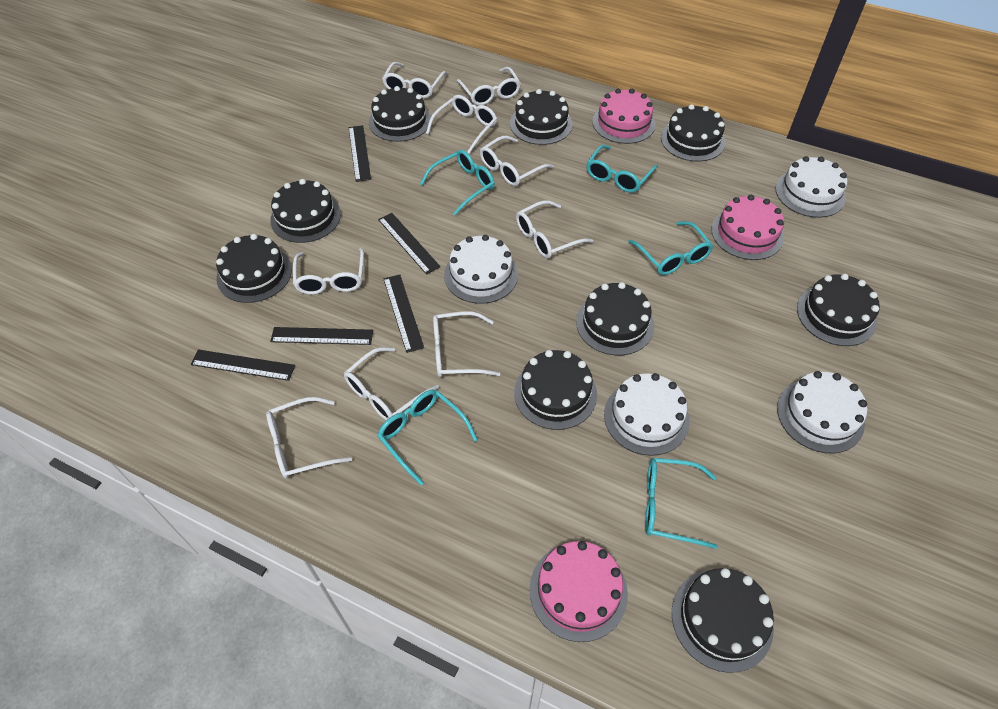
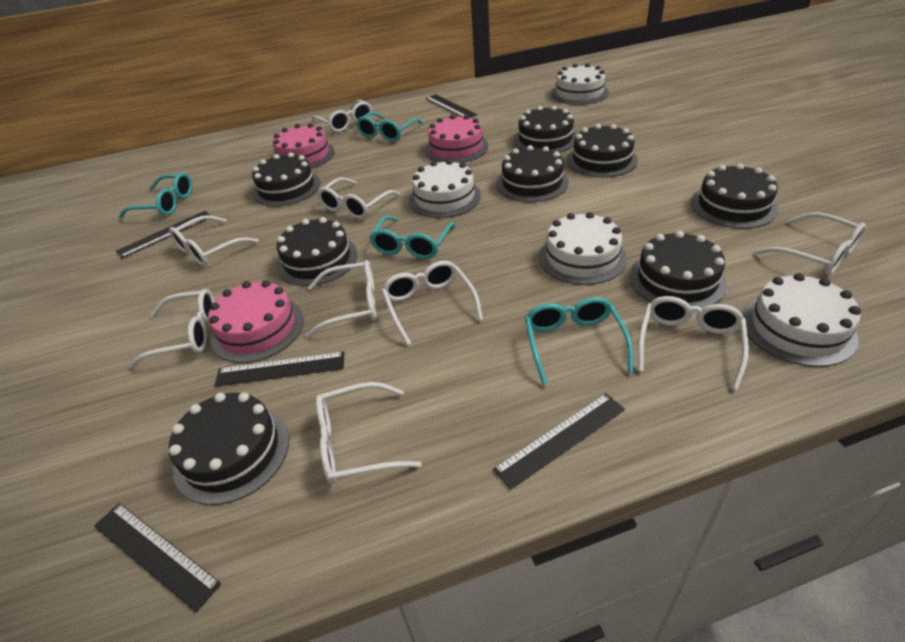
black cake: [216,234,292,303] [270,179,341,243] [369,86,431,142] [510,89,573,145] [514,350,597,430] [576,282,654,356] [661,104,726,162] [672,568,774,673] [797,274,880,346] = 9 -> [169,392,289,505] [252,152,320,206] [277,217,358,286] [496,145,569,202] [514,106,577,153] [567,124,638,177] [629,231,727,308] [691,164,778,229] = 8
turquoise glasses: [377,390,478,485] [420,150,495,215] [586,145,658,193] [628,221,713,275] [645,458,717,549] = 5 -> [119,173,192,219] [356,112,424,142] [369,216,456,259] [525,297,633,386] = 4

